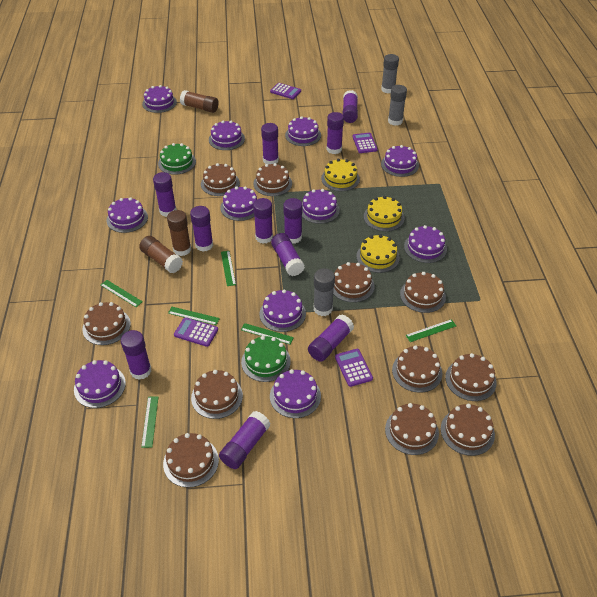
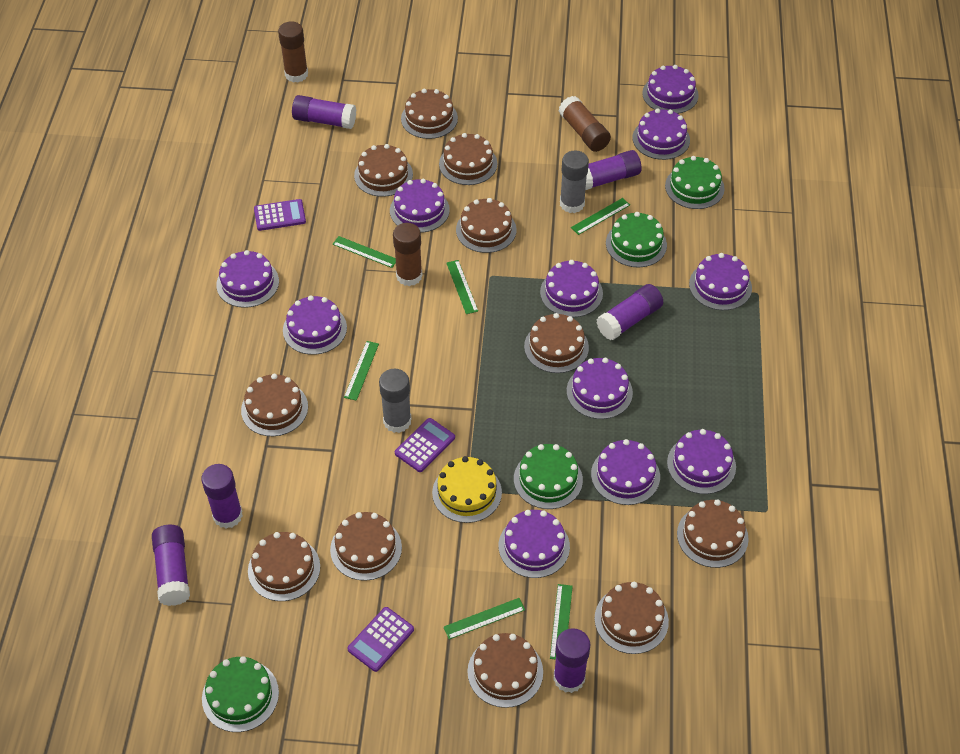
green cake: [158,143,196,175] [241,336,291,382] = 2 -> [202,656,279,732] [514,444,583,509] [606,212,667,267] [665,156,725,209] = 4
grey glue stick: [314,268,335,316] [381,54,399,93] [388,85,407,126] = 3 -> [379,369,412,433] [560,150,589,213] = 2
purple calculator: [174,317,218,347] [270,83,301,99] [335,349,373,387] [352,133,378,153] = 4 -> [254,199,306,231] [347,607,414,672] [395,418,455,472] = 3
purple glue stick: [121,330,151,380] [153,172,177,217] [190,206,213,252] [219,411,271,469] [253,198,273,244] [261,123,279,164] [271,233,305,276] [283,198,302,244] [308,314,354,362] [327,112,344,154] [343,90,358,123] = 11 -> [152,524,190,606] [201,464,243,529] [292,95,356,129] [553,628,591,693] [585,150,642,190] [596,284,663,340] = 6
yellow cake: [321,159,360,191] [356,234,400,273] [364,196,404,231] = 3 -> [432,456,502,523] = 1

